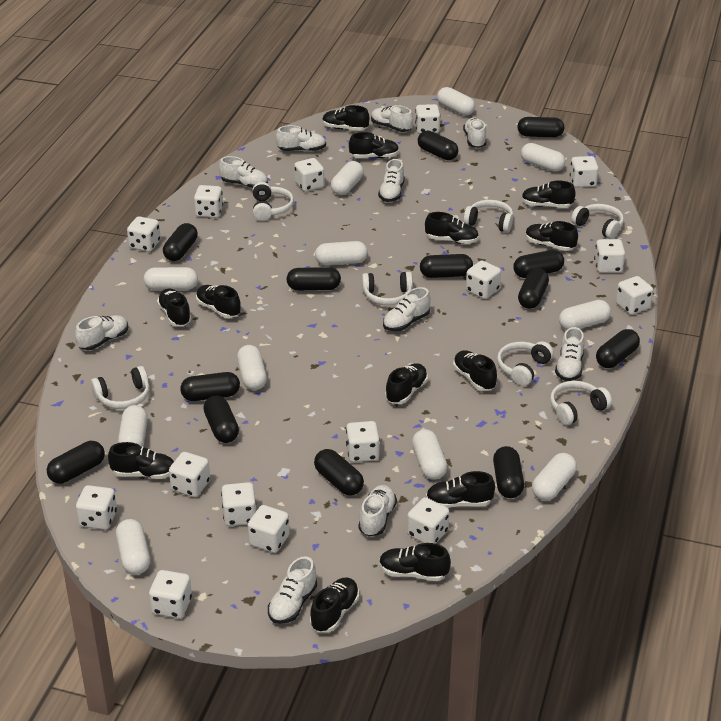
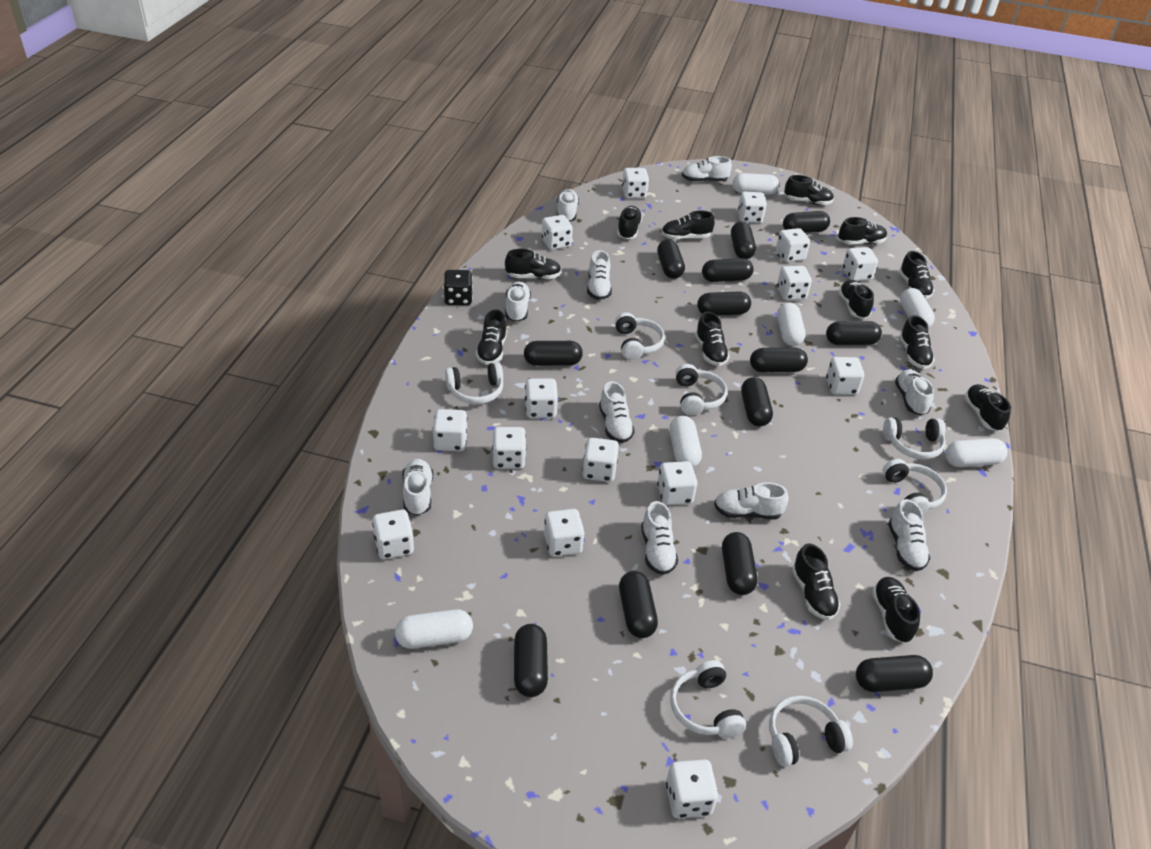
black dice: none = 0 -> [444,270,473,305] = 1
white capsule: [116,519,150,575] [118,405,148,447] [144,267,198,290] [237,345,267,390] [315,241,368,266] [331,161,364,195] [412,429,447,480] [437,87,475,116] [521,143,565,172] [532,453,577,501] [559,300,611,330] = 11 -> [395,609,473,649] [669,416,702,467] [733,173,779,195] [777,302,805,346] [900,288,935,328] [945,438,1008,467] = 6

